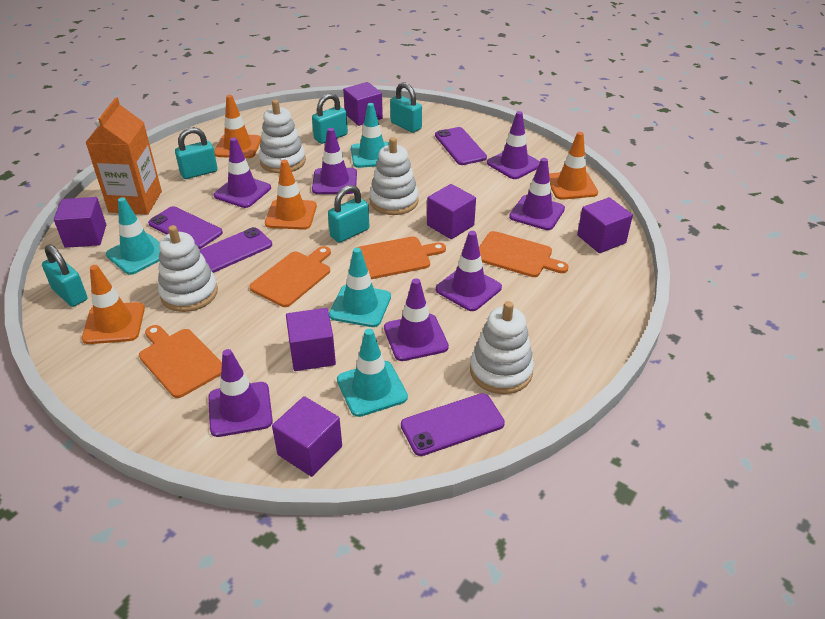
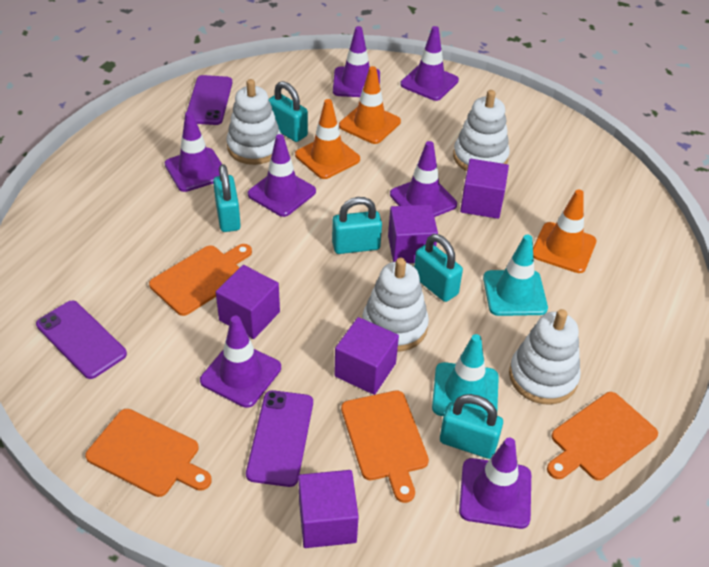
orange carton: [85,97,162,215] = 1 -> none = 0
orange traffic cone: [82,265,145,344] [214,95,261,158] [265,160,317,230] [549,132,598,200] = 4 -> [295,99,360,179] [339,66,401,144] [533,189,597,273] = 3
purple cube: [54,197,106,248] [272,396,342,477] [286,308,336,371] [343,82,383,126] [427,184,476,239] [577,197,633,253] = 6 -> [216,265,280,339] [298,470,359,548] [334,317,399,395] [388,204,438,263] [460,159,509,219] = 5
purple phone: [148,206,223,249] [200,227,272,273] [401,393,505,456] [435,127,487,165] = 4 -> [36,300,127,379] [187,75,232,125] [246,390,313,487] = 3
turquoise traffic cone: [106,197,160,275] [329,248,391,327] [337,329,408,417] [351,103,389,168] = 4 -> [432,334,499,416] [483,235,548,316] = 2

